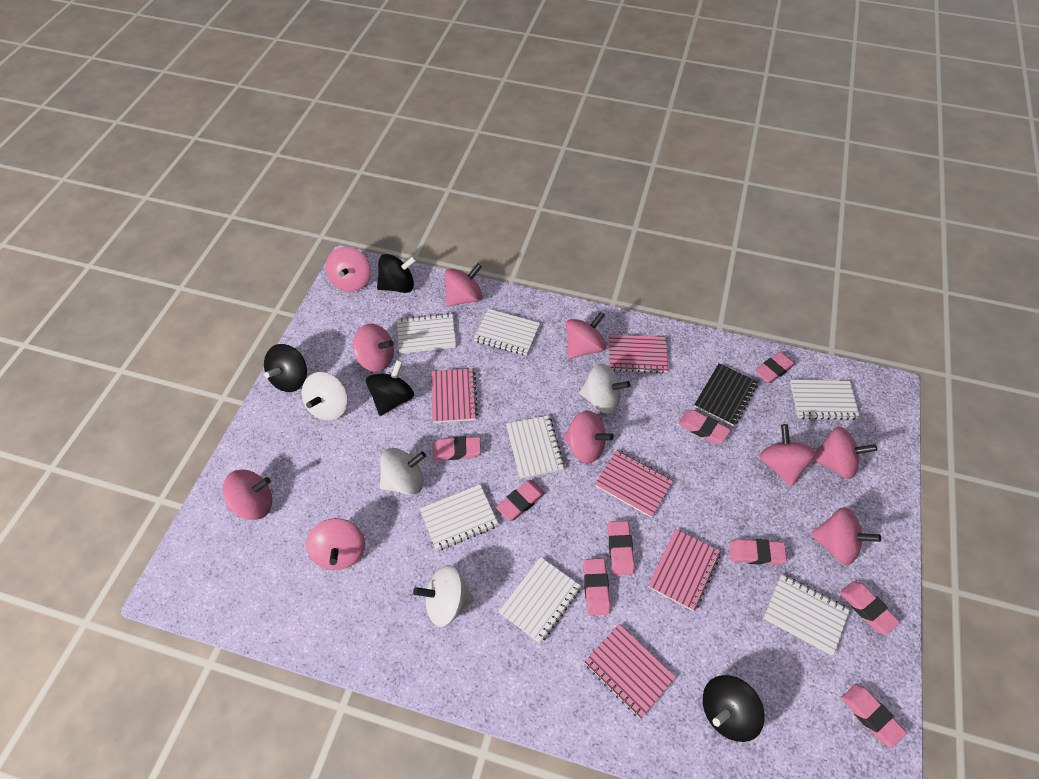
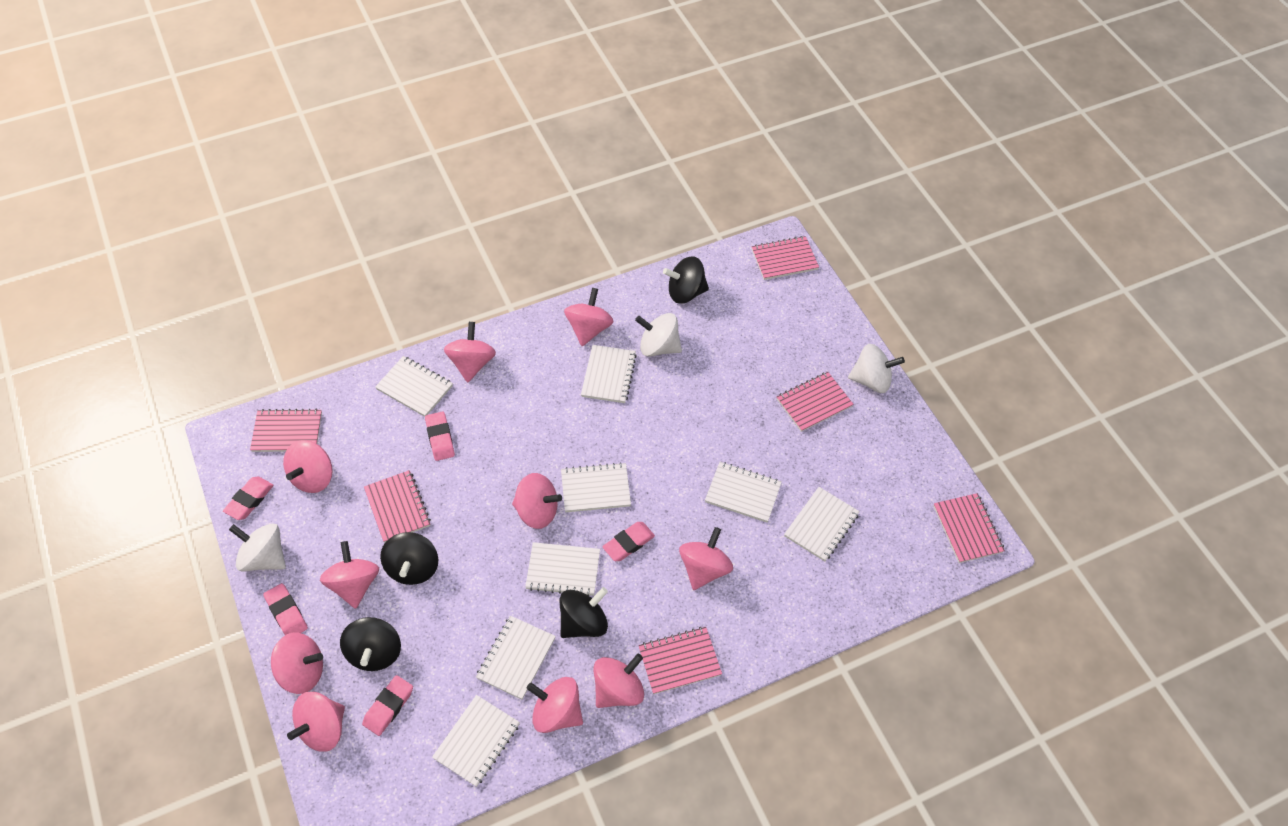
black notebook: [694,363,758,426] = 1 -> none = 0
pink eraser: [433,436,481,460] [496,480,545,521] [583,558,610,616] [608,521,635,575] [678,410,730,444] [729,539,787,565] [755,352,796,383] [840,581,900,635] [841,684,907,748] = 9 -> [223,476,274,520] [263,583,308,635] [362,675,413,736] [425,411,455,461] [602,522,655,561] = 5
pink notebook: [431,368,478,423] [585,624,676,719] [595,450,673,518] [609,334,668,373] [648,529,721,611] = 5 -> [250,409,322,452] [364,470,431,543] [638,627,722,694] [752,236,819,280] [777,372,854,432] [933,493,1005,563] = 6
white notebook: [397,313,456,354] [420,485,498,551] [474,309,540,356] [499,557,581,643] [506,415,565,479] [763,574,850,655] [790,380,860,420] = 7 -> [375,356,453,417] [432,695,520,787] [476,616,556,700] [525,542,600,596] [561,462,631,512] [581,345,637,403] [705,462,782,522] [784,487,860,561] = 8
white spinning top: [302,372,348,421] [380,448,426,495] [413,565,475,627] [579,364,631,414] = 4 -> [229,524,286,572] [635,313,682,357] [848,344,905,393] = 3

